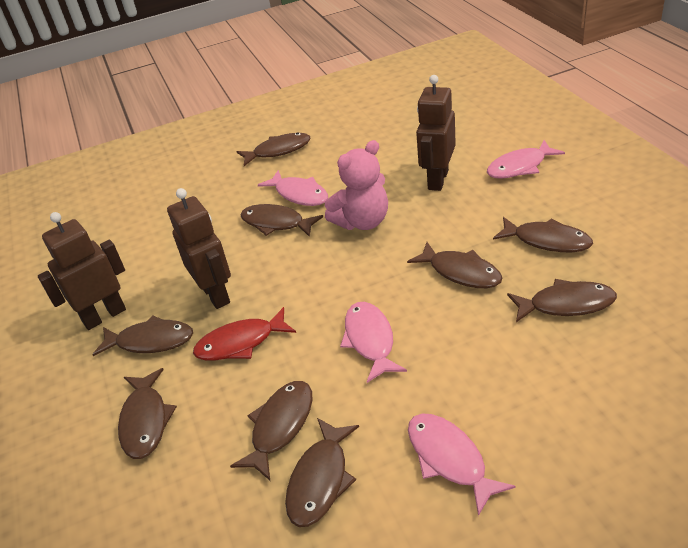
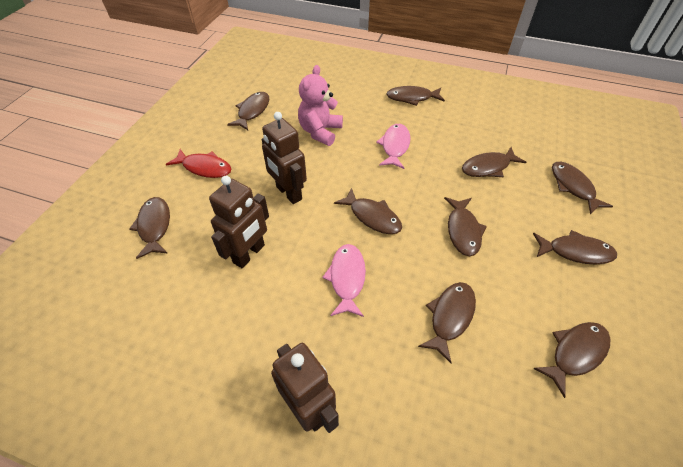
brown fish: [92,315,193,356] [118,368,177,459] [230,381,312,480] [237,133,310,166] [240,204,323,237] [285,418,359,527] [407,242,502,288] [493,217,593,252] [507,279,617,322] = 9 -> [129,197,170,259] [227,92,269,130] [334,188,402,234] [386,86,445,106] [418,282,476,363] [444,197,487,257] [462,147,526,177] [533,230,617,265] [533,322,611,398] [552,162,613,215] = 10
pink fish: [258,170,328,206] [340,302,407,383] [408,414,515,516] [487,140,565,179] = 4 -> [322,244,366,317] [376,124,410,169] = 2

